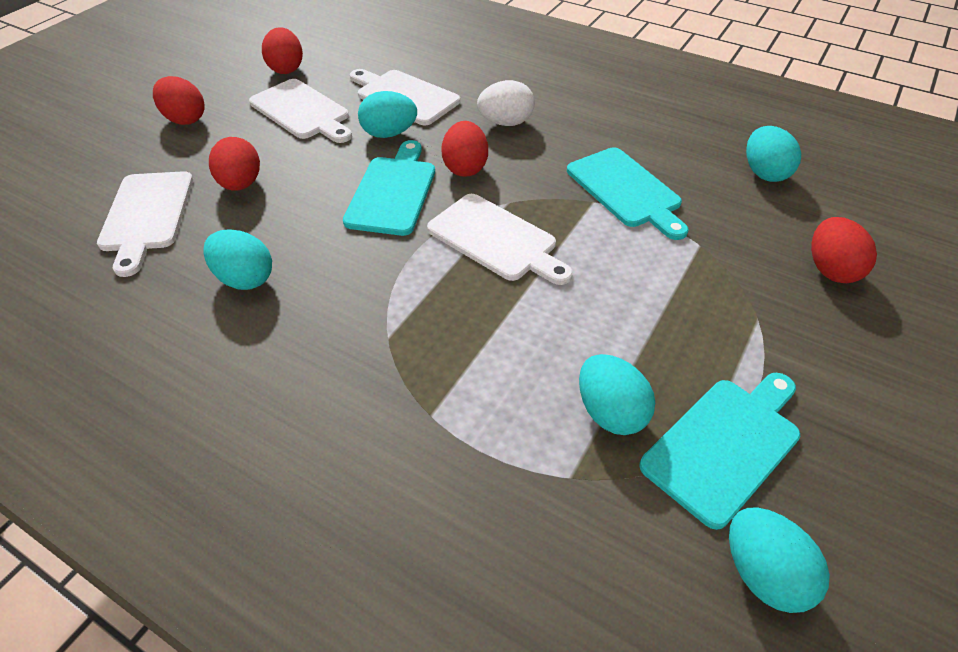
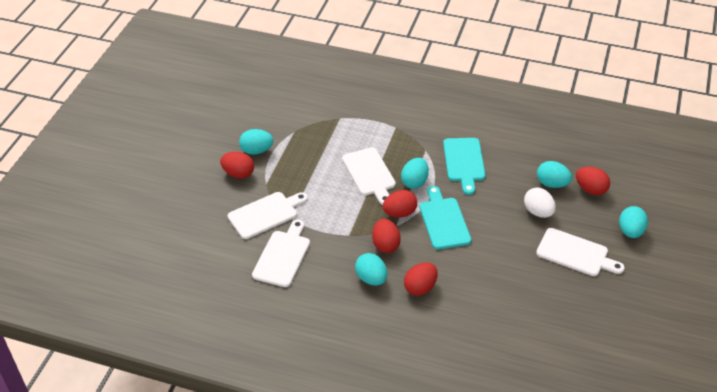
turquoise cutting board: [343,140,435,236] [567,147,689,240] [639,373,800,530] = 3 -> [420,186,471,249] [443,138,486,195] = 2

